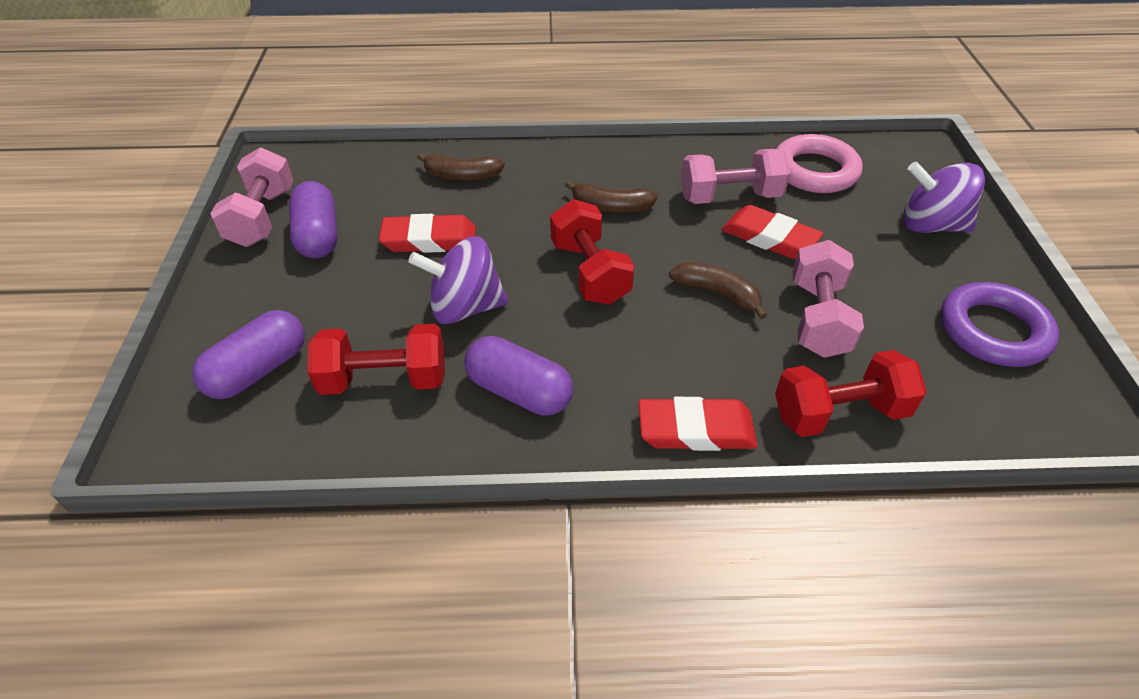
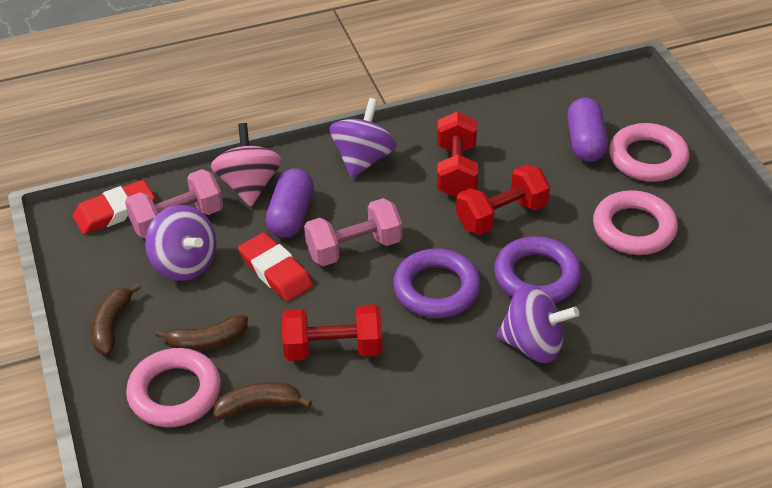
pink dumbbell: [210,147,294,247] [681,149,790,204] [792,240,864,358] = 3 -> [125,169,223,239] [304,198,402,266] = 2
pink ring: [777,134,863,193] = 1 -> [126,348,221,427] [593,190,678,255] [609,123,690,182] = 3
pink spinning top: none = 0 -> [211,123,282,207] = 1
purple capsule: [192,310,305,399] [289,181,338,259] [464,336,573,416] = 3 -> [266,168,314,238] [567,98,608,162] = 2
purple ring: [941,282,1059,367] = 1 -> [393,248,481,318] [494,236,582,303] = 2
purple spinning top: [408,237,509,324] [903,162,985,233] = 2 -> [145,205,216,281] [329,98,397,178] [496,285,579,363] = 3
red eraser: [379,214,476,253] [639,397,758,451] [721,205,823,259] = 3 -> [73,180,155,235] [238,232,313,302] = 2

